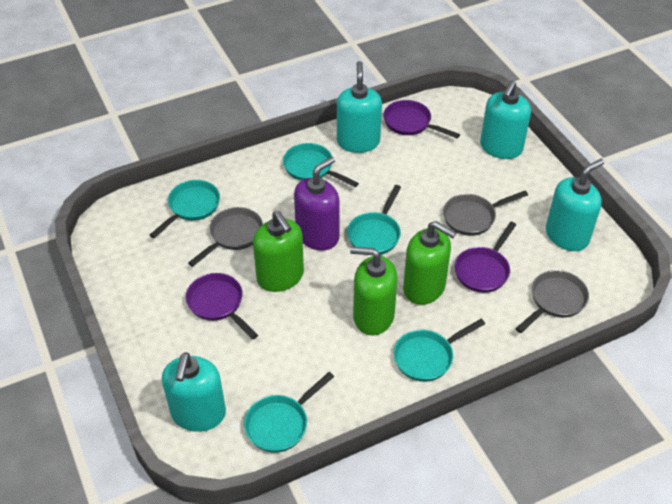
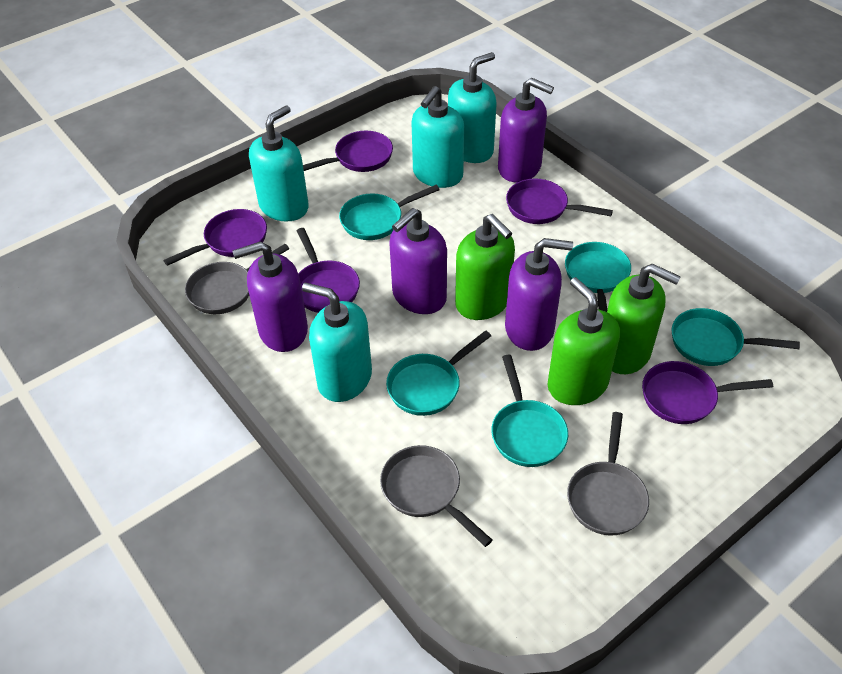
purple pan: [186,273,258,340] [383,100,460,138] [455,222,516,293] = 3 -> [163,209,267,266] [297,228,360,313] [303,131,393,172] [506,179,613,224] [642,361,773,424] = 5
purple soap dispenser: [294,156,340,250] = 1 -> [232,241,308,352] [389,208,447,314] [498,78,554,182] [505,238,573,351] = 4

